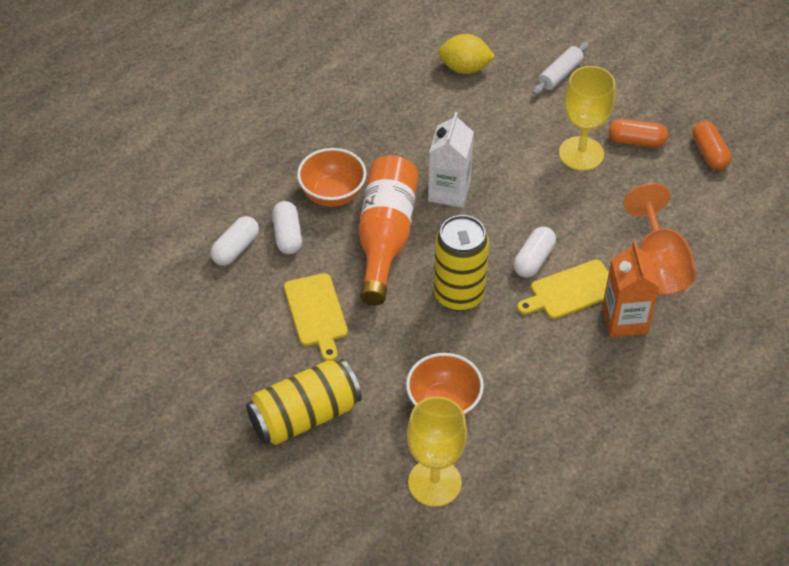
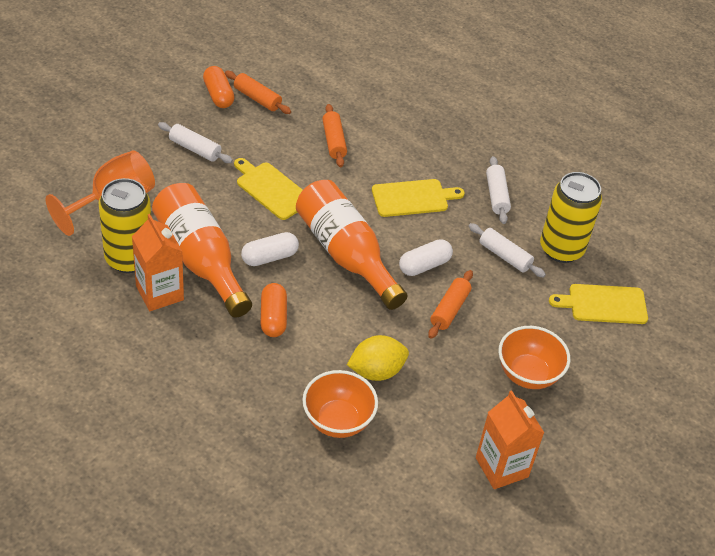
orange bottle: [359,155,418,305] = 1 -> [152,183,252,318] [296,180,408,310] = 2
orange carton: [602,241,660,337] = 1 -> [132,214,184,311] [476,390,544,489] = 2
orange rolling pin: none = 0 -> [225,71,291,114] [322,104,347,167] [428,270,473,339] = 3
white capsule: [210,216,259,266] [272,201,302,254] [514,227,556,278] = 3 -> [241,232,299,266] [399,239,453,276] = 2
white carton: [428,112,474,208] = 1 -> none = 0
white rolling pin: [533,42,589,95] = 1 -> [158,122,233,163] [469,223,546,278] [486,156,511,224] = 3
yellow cutting board: [284,273,348,361] [517,260,609,319] = 2 -> [234,158,303,220] [372,179,465,217] [549,284,648,324] = 3
yellow goblet: [407,396,467,507] [559,66,616,171] = 2 -> none = 0

